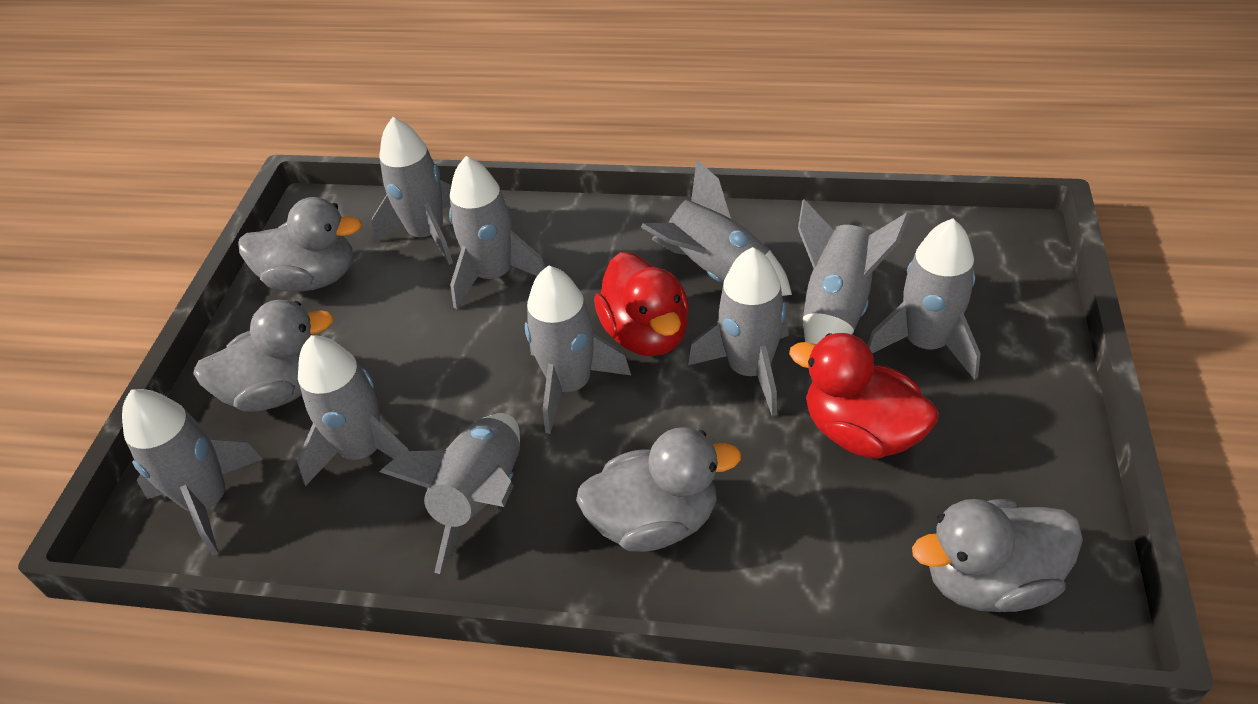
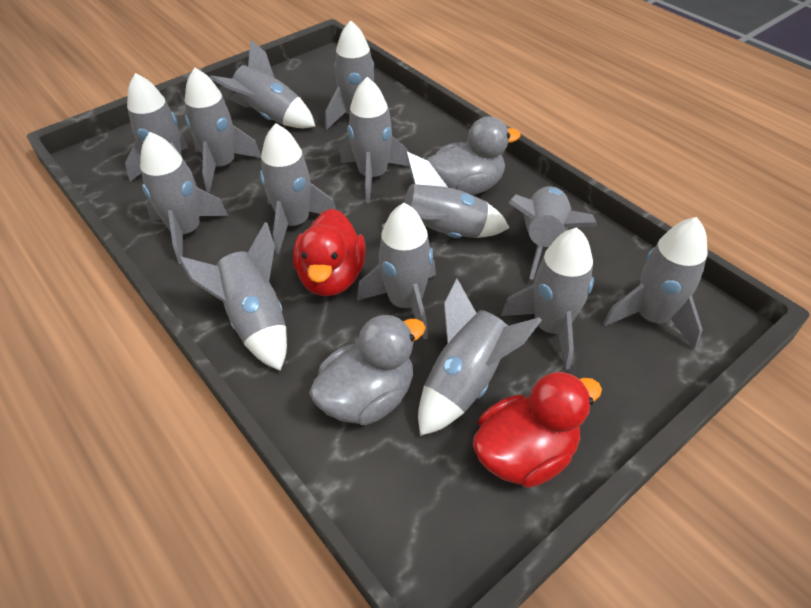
grey duck: [193,300,334,412] [238,197,362,292] [576,427,741,551] [912,499,1083,612] = 4 -> [309,314,426,425] [427,116,521,195] = 2
grey rocket: [122,389,262,556] [297,335,409,486] [372,117,453,265] [380,413,520,574] [449,156,545,309] [525,265,631,434] [641,160,792,296] [688,247,789,416] [798,199,910,344] [868,219,981,380] = 10 -> [125,73,198,188] [140,132,228,264] [178,222,287,371] [185,68,261,192] [210,40,316,128] [260,123,336,254] [325,20,392,130] [340,77,409,203] [357,203,436,340] [382,152,510,238] [418,278,542,436] [501,227,594,370] [508,186,597,280] [603,217,707,350] = 14

